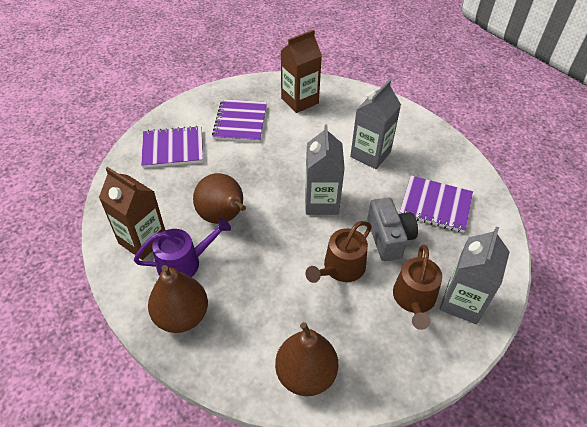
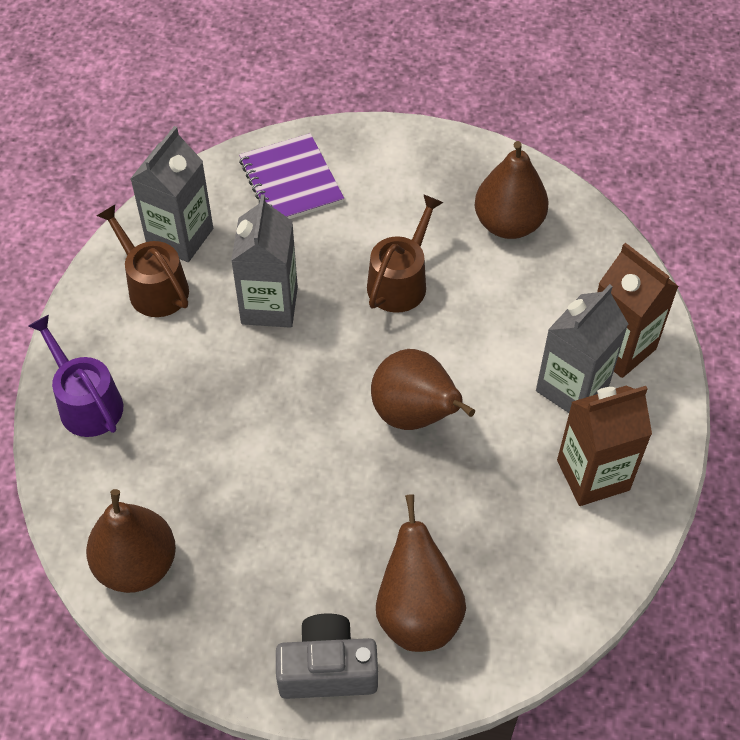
brown pear: [148,265,208,333] [193,173,246,224] [275,322,338,396] = 3 -> [86,489,176,593] [371,349,475,430] [376,494,466,652] [475,141,549,239] = 4
purple notebook: [141,126,203,168] [212,99,267,142] [399,176,473,233] = 3 -> [239,133,344,219] = 1

